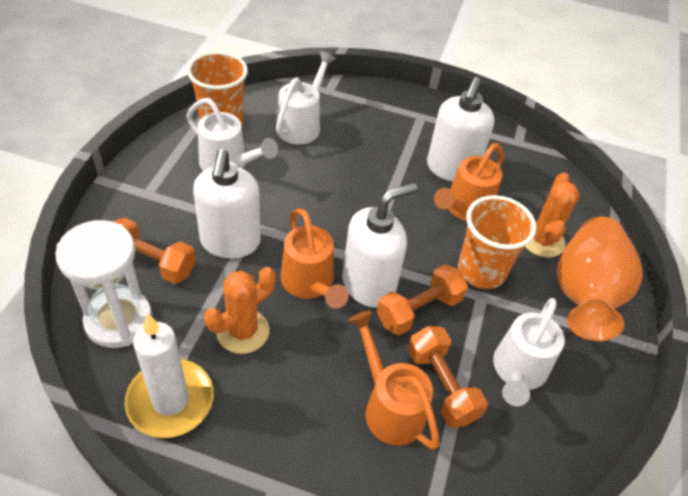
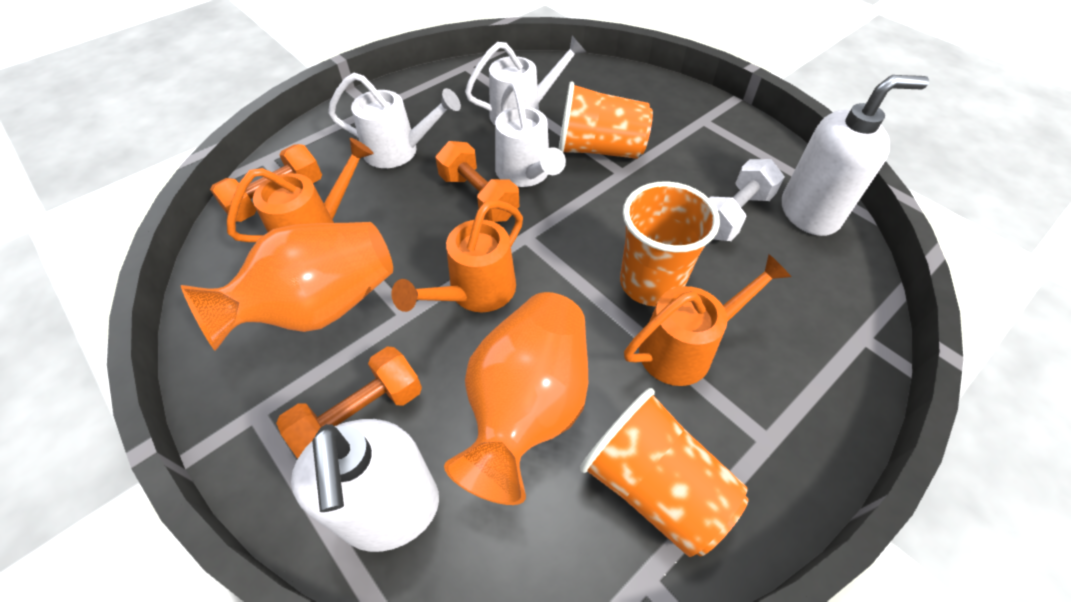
orange cactus: [204,267,275,354] [525,173,580,258] = 2 -> none = 0
orange cup: [187,51,248,127] [458,195,536,289] = 2 -> [559,81,653,159] [580,388,748,557] [620,181,720,306] = 3
orange vase: [557,217,643,341] = 1 -> [181,222,393,351] [444,292,588,505] = 2
white candle: [125,313,214,438] = 1 -> none = 0
white dumbbell: none = 0 -> [709,159,784,241] = 1
white hourglass: [55,220,152,348] = 1 -> none = 0
white soap dispenser: [193,149,261,258] [342,183,418,308] [427,77,495,182] = 3 -> [291,419,439,552] [782,75,929,236] = 2

